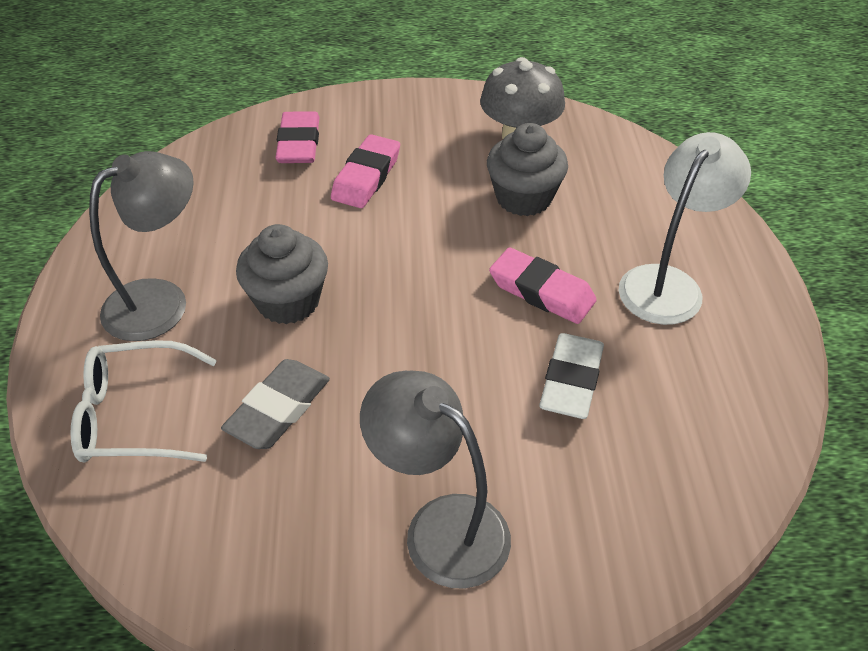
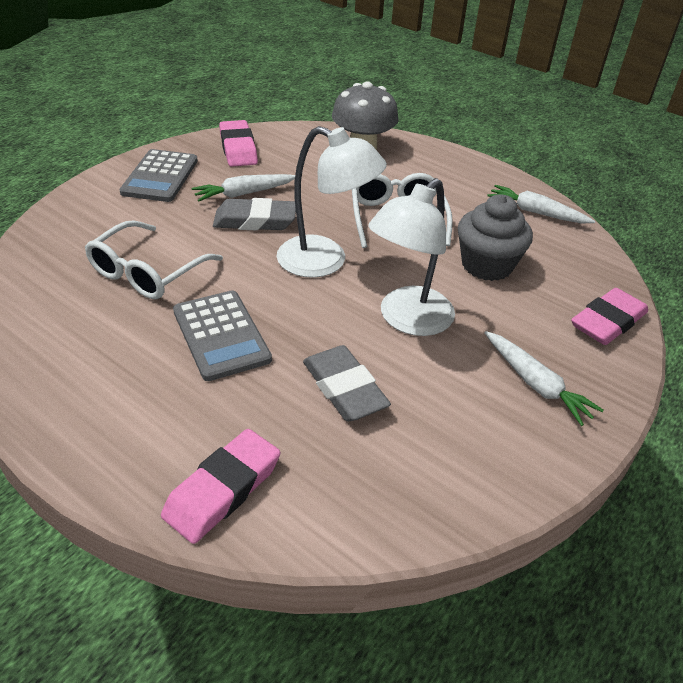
grey calculator: none = 0 -> [119,149,198,202] [173,291,272,381] = 2
grey cupcake: [236,224,328,324] [487,123,568,216] = 2 -> [458,194,533,281] = 1
grey eraser: [221,359,330,449] = 1 -> [213,198,296,230] [303,345,391,421] = 2
grey lamp: [89,151,194,341] [360,371,511,589] = 2 -> none = 0
white carrot: none = 0 -> [192,174,295,202] [484,331,604,426] [487,185,595,224] = 3
white eraser: [539,333,604,419] = 1 -> none = 0
white glasses: [70,340,217,462] = 1 -> [85,220,223,299] [352,173,453,248] = 2
white lamp: [618,132,751,325] = 1 -> [277,126,387,278] [368,178,455,336] = 2

